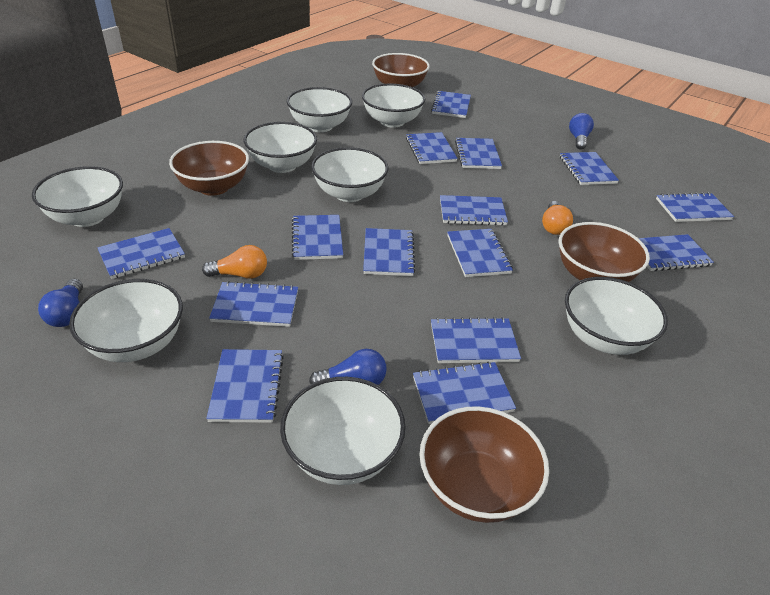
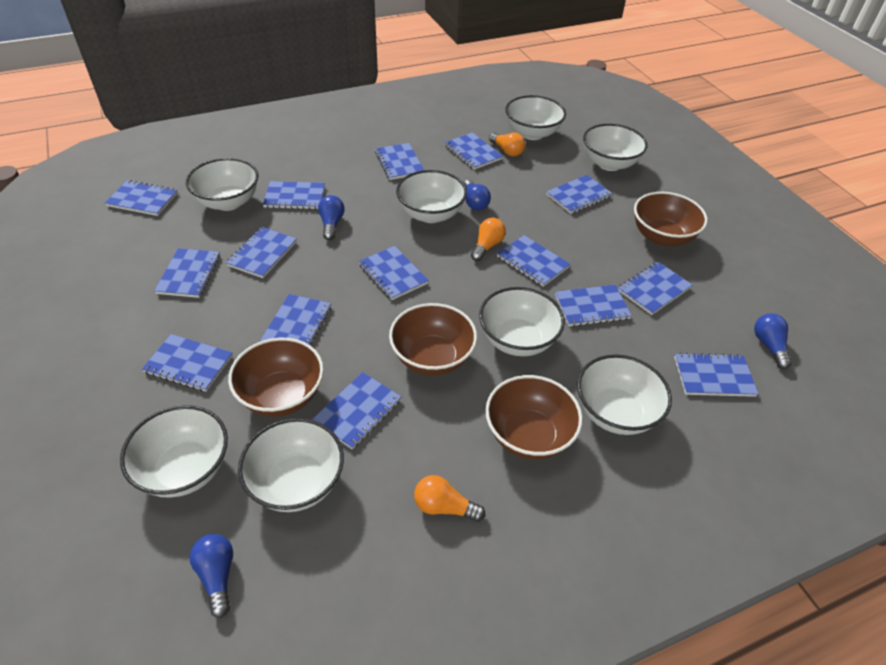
blue light bulb: [38,279,83,327] [309,349,387,385] [569,113,594,150] = 3 -> [189,534,233,618] [318,195,344,240] [464,180,491,210] [754,313,792,369] = 4
orange light bulb: [202,245,267,279] [542,201,573,235] = 2 -> [414,475,485,522] [471,218,506,261] [489,133,526,157] = 3

